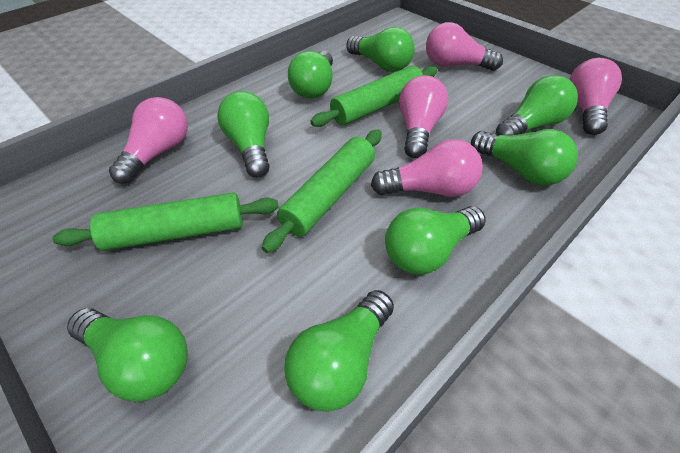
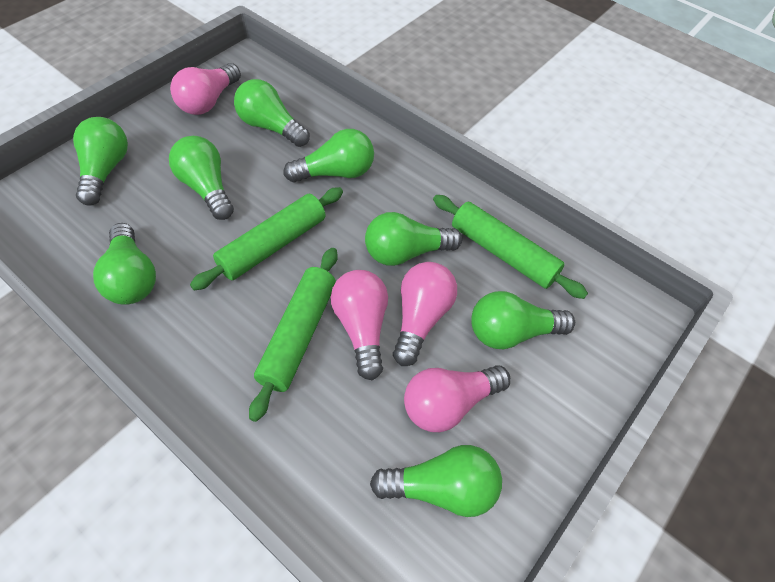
pink light bulb: [109,97,188,184] [371,139,483,197] [399,75,448,158] [426,22,503,71] [569,58,622,135] = 5 -> [170,63,241,115] [331,270,388,380] [393,262,457,366] [404,365,510,432] = 4

